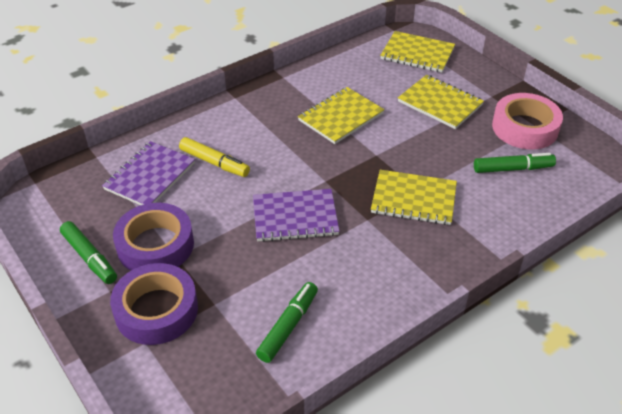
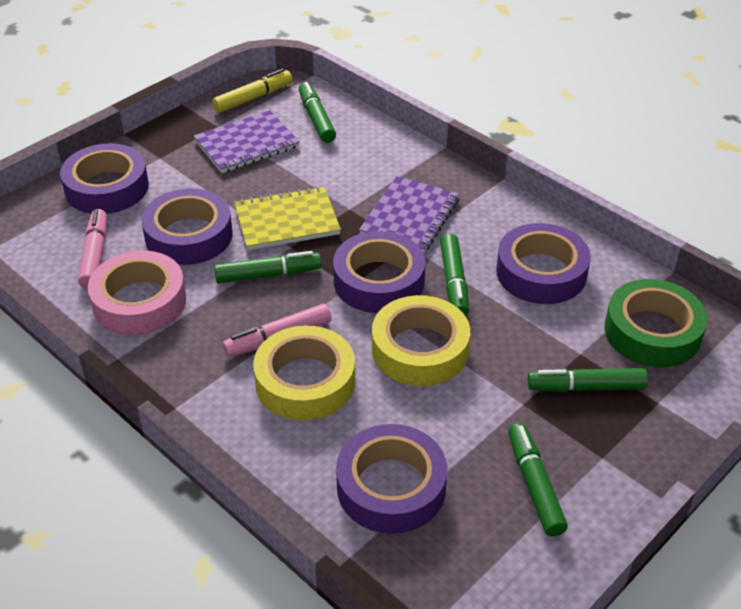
green marker: [60,221,117,284] [256,282,318,363] [474,153,556,173] = 3 -> [214,251,322,283] [299,82,336,143] [440,234,469,316] [508,423,568,536] [528,368,648,392] = 5
green tape: none = 0 -> [604,279,708,367] = 1
pink marker: none = 0 -> [78,209,107,289] [223,304,332,357] = 2
purple tape: [110,263,198,345] [113,203,194,270] = 2 -> [60,143,149,214] [141,188,233,265] [333,231,425,313] [336,424,448,534] [496,223,591,304] = 5
yellow notebook: [298,87,384,144] [371,170,457,225] [380,31,455,73] [398,75,484,129] = 4 -> [234,187,341,250] = 1
yellow tape: none = 0 -> [253,325,355,421] [372,295,470,386] = 2

